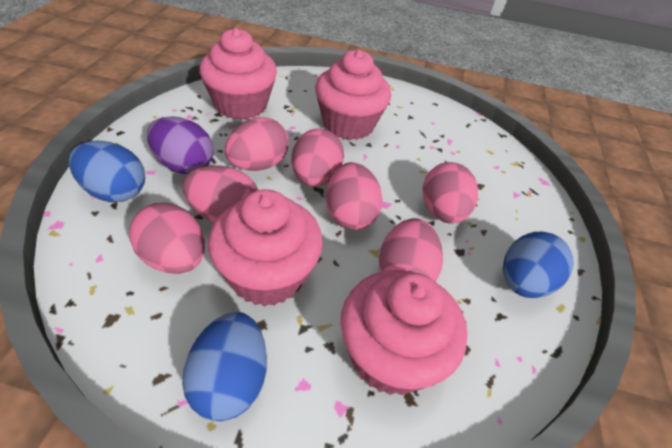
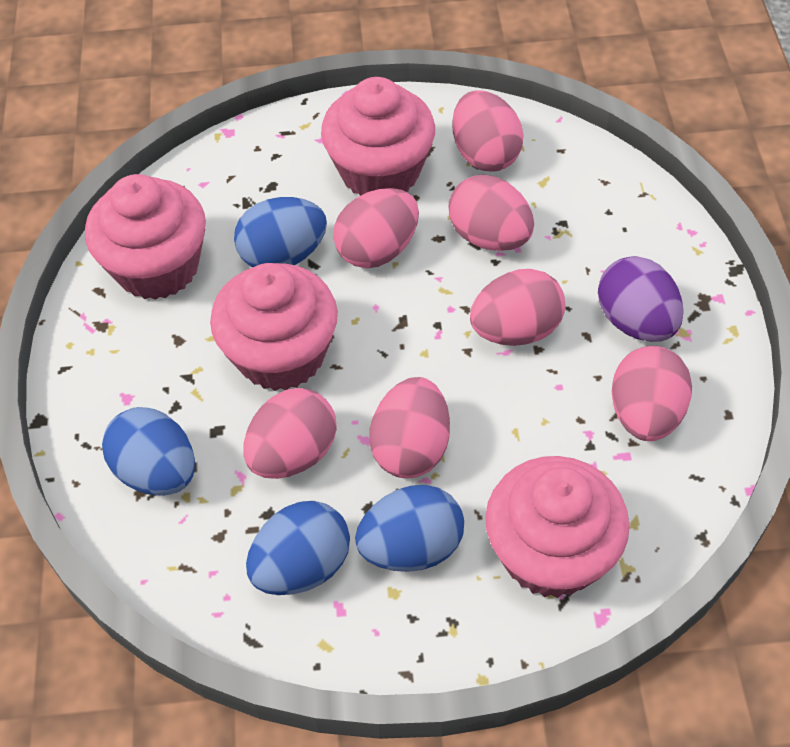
blue egg: [69,140,145,202] [182,312,267,421] [503,232,574,298] = 3 -> [102,407,195,496] [234,197,327,267] [246,501,350,595] [355,485,464,572] = 4

